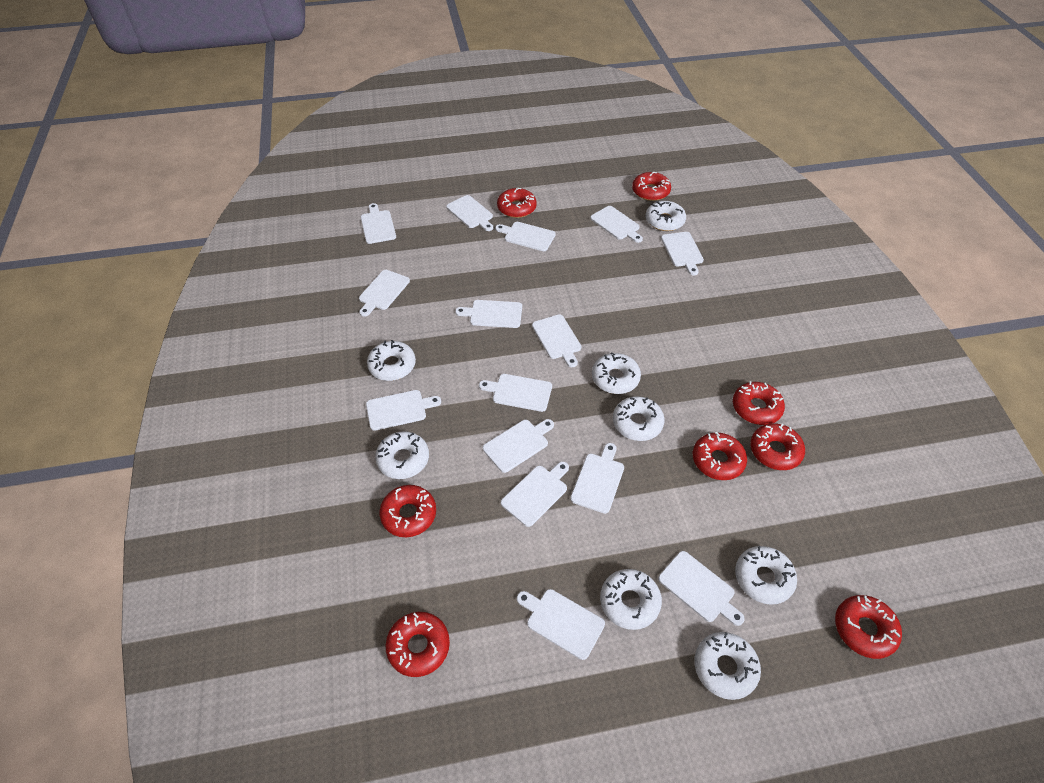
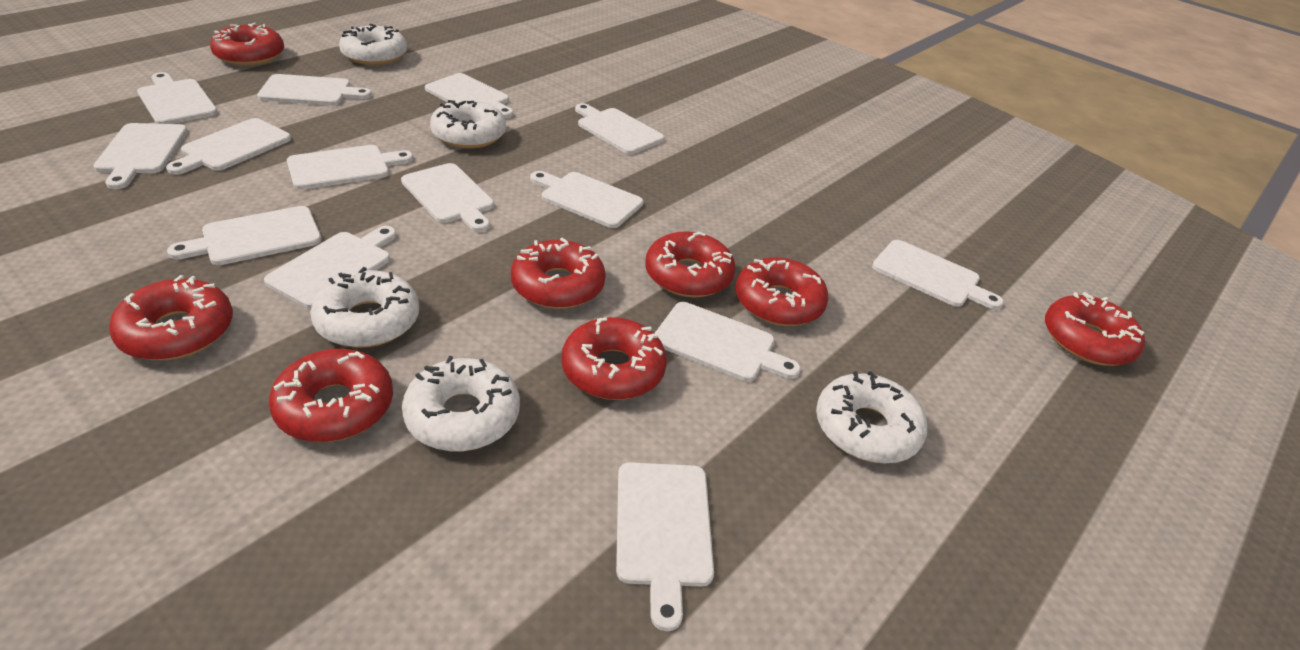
white cutting board: [359,270,410,317] [361,203,396,244] [366,390,441,431] [446,195,493,231] [455,300,522,328] [479,374,552,412] [483,419,554,473] [495,222,556,251] [501,462,569,527] [517,589,605,660] [532,314,582,367] [571,443,624,514] [590,206,643,243] [658,551,745,626] [661,232,704,275] = 15 -> [93,123,188,189] [137,72,218,124] [166,118,291,175] [167,206,322,265] [257,74,372,105] [264,226,396,309] [287,145,413,190] [401,163,494,232] [425,73,514,118] [530,171,643,228] [575,103,664,154] [616,462,714,631] [655,302,801,381] [872,240,1004,310] = 14
white donut: [367,340,416,381] [375,431,429,479] [592,352,641,394] [600,569,662,630] [613,396,665,441] [646,201,686,231] [694,632,761,700] [735,546,797,605] = 8 -> [310,267,419,348] [339,24,407,65] [402,356,520,451] [430,100,506,148] [816,371,927,464] = 5

